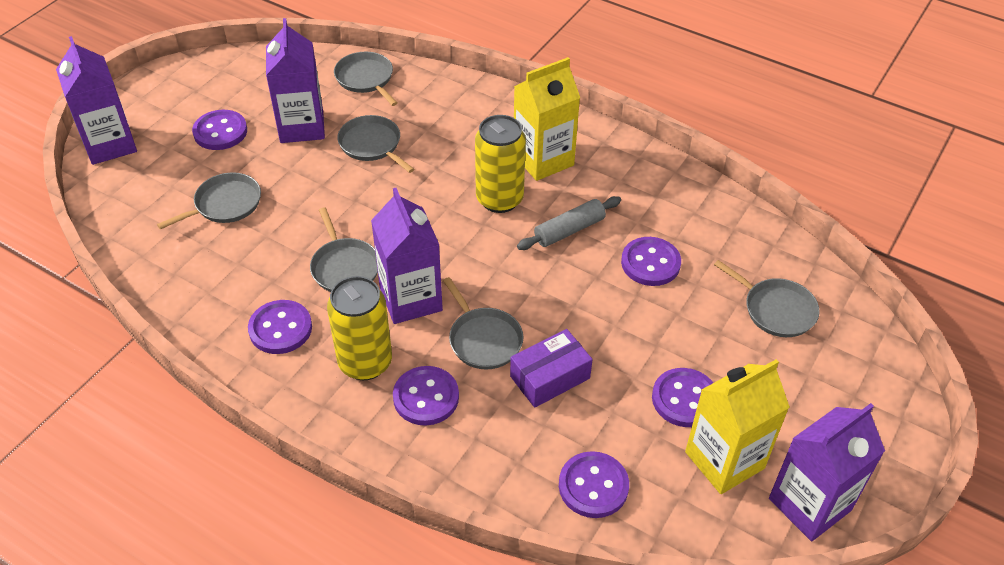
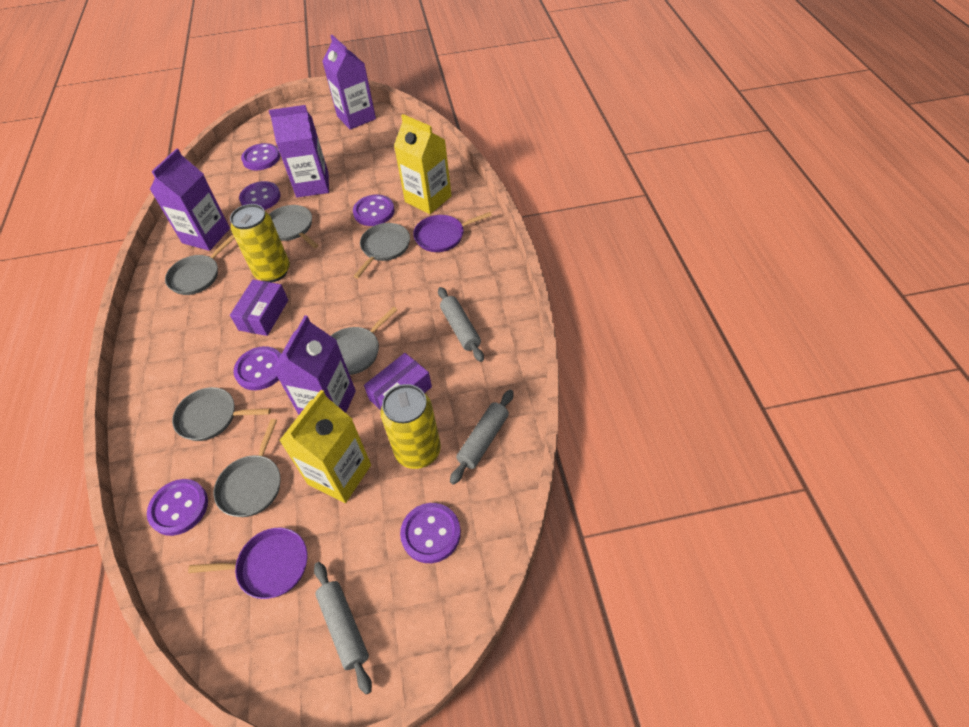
grey rolling pin: [517,196,621,250] = 1 -> [314,562,372,694] [438,287,484,362] [450,390,514,485] = 3
purple box: [510,329,593,408] = 1 -> [230,280,288,336] [364,353,432,410] = 2
purple pan: none = 0 -> [188,528,307,599] [413,212,492,252] = 2

